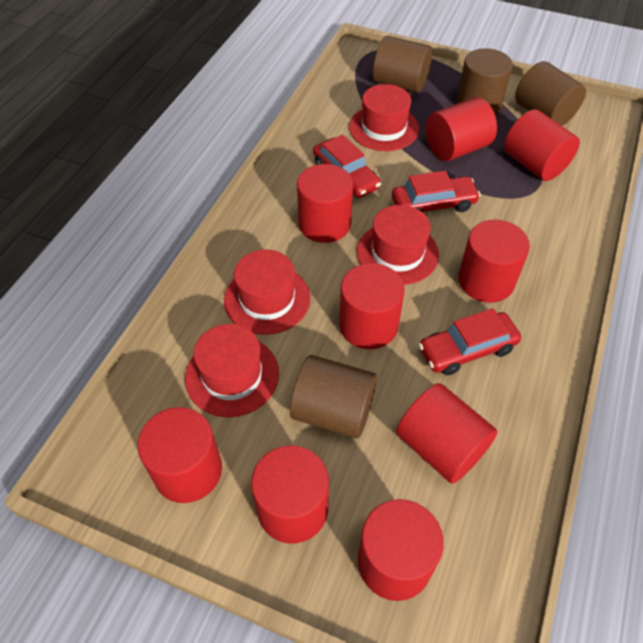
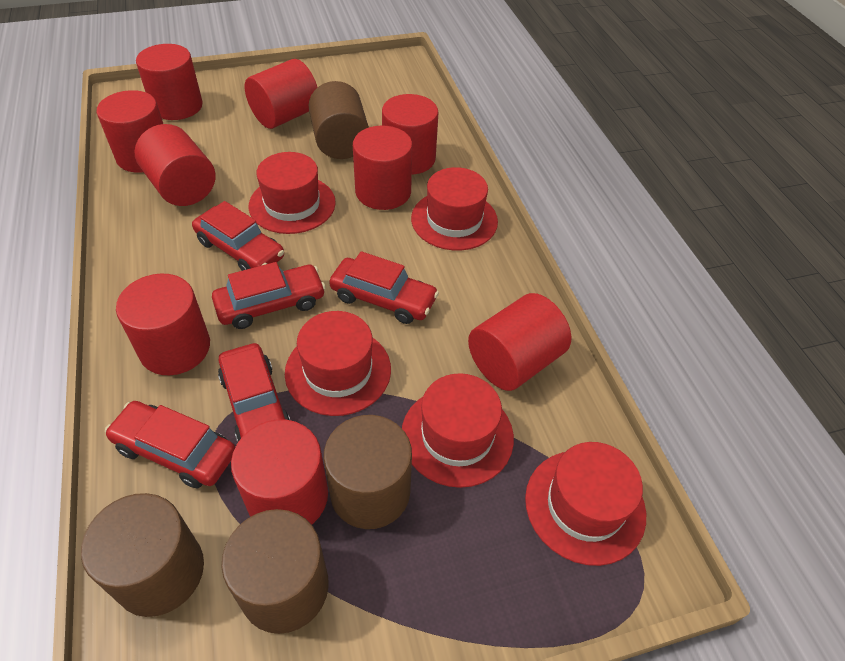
red car: [313,135,381,198] [392,171,481,212] [418,308,521,375] = 3 -> [105,401,235,489] [192,201,284,271] [212,262,326,329] [218,343,290,442] [329,251,439,324] = 5
red hat: [185,324,279,417] [224,249,311,335] [349,84,419,151] [357,205,439,285] = 4 -> [248,152,336,234] [285,311,391,416] [402,373,514,488] [411,167,498,250] [525,442,646,566] = 5

